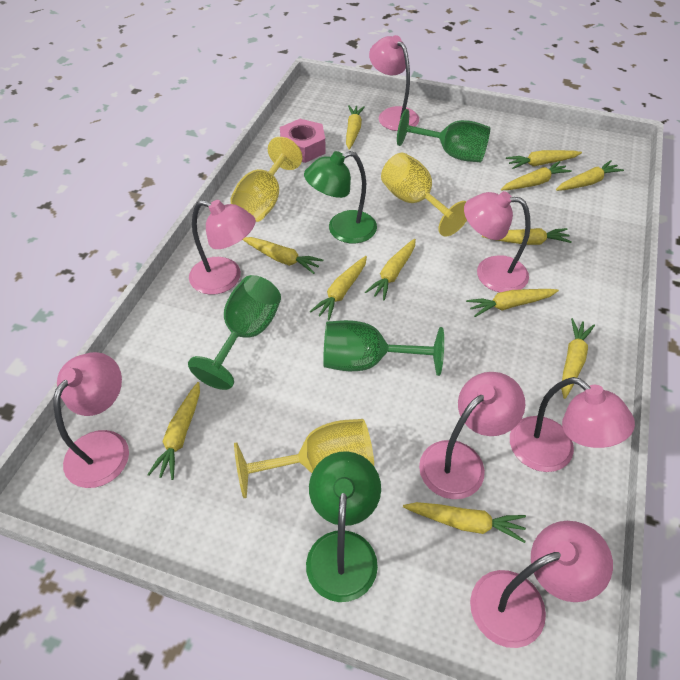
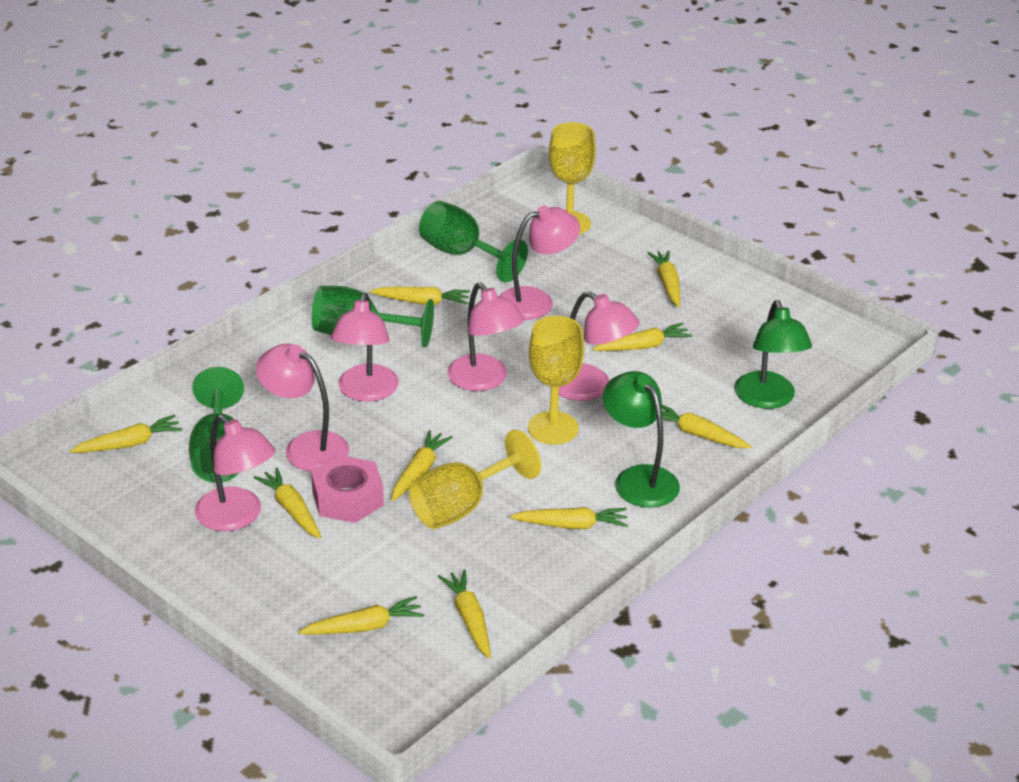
pink lamp: [53,352,129,488] [189,200,256,295] [369,35,419,131] [419,372,525,499] [464,191,531,292] [470,521,613,648] [510,377,635,472] = 7 -> [195,415,275,531] [256,344,349,472] [331,293,399,401] [447,283,524,391] [499,205,580,320] [559,292,640,401] = 6
yellow carrot: [147,382,200,480] [242,237,323,274] [310,256,367,320] [346,105,365,150] [365,239,416,301] [403,502,526,543] [466,289,559,317] [482,228,572,245] [501,161,572,190] [506,150,582,169] [556,160,624,191] [561,318,595,399] = 12 -> [70,415,182,453] [254,468,321,538] [299,596,425,635] [370,287,470,305] [391,430,453,501] [438,570,491,658] [510,507,628,529] [593,323,692,351] [647,250,680,307] [661,405,752,448] = 10

